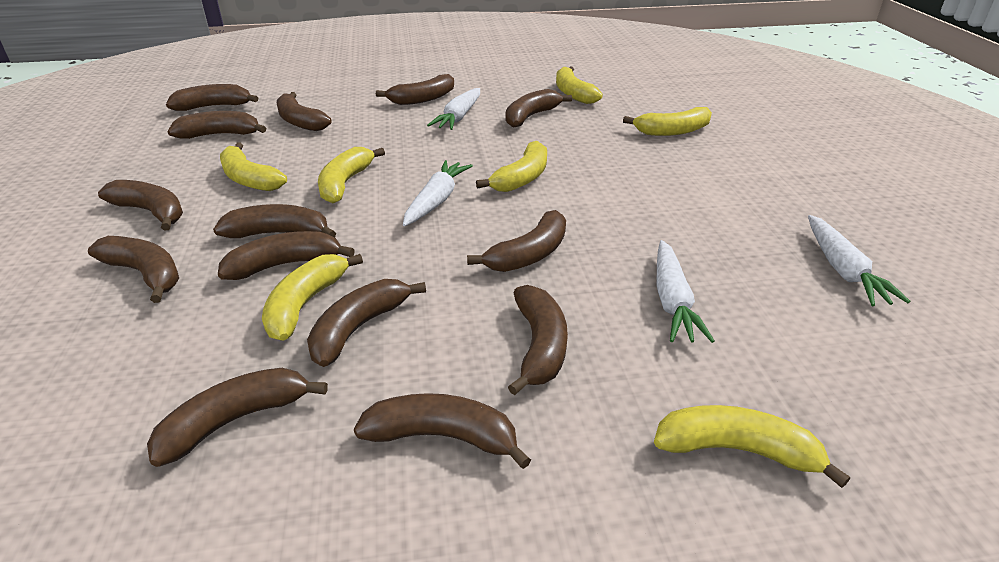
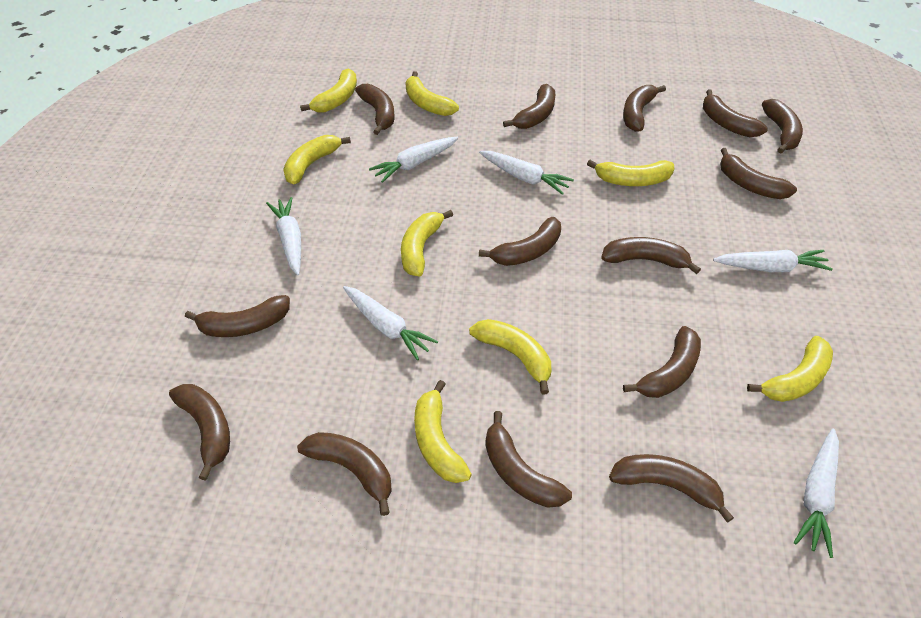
white carrot: [403,160,473,226] [427,88,480,130] [657,240,715,343] [808,215,910,306] = 4 -> [266,197,301,275] [343,286,438,361] [369,137,458,183] [479,151,574,195] [713,250,833,272] [794,428,839,558] = 6
yellow banana: [220,143,287,191] [262,254,363,341] [318,147,385,203] [476,141,547,192] [556,66,603,104] [623,107,712,136] [654,405,850,488] = 7 -> [283,135,351,185] [300,68,357,113] [401,210,453,277] [405,71,459,116] [414,380,472,483] [469,319,551,395] [587,160,674,186] [747,336,833,402] = 8

